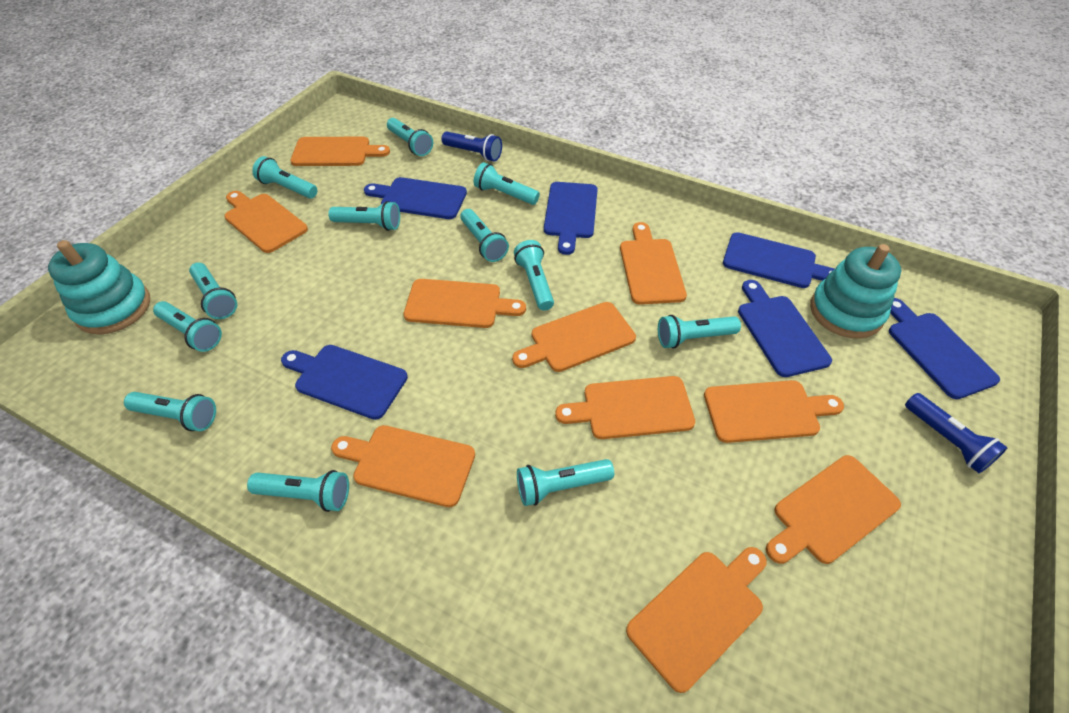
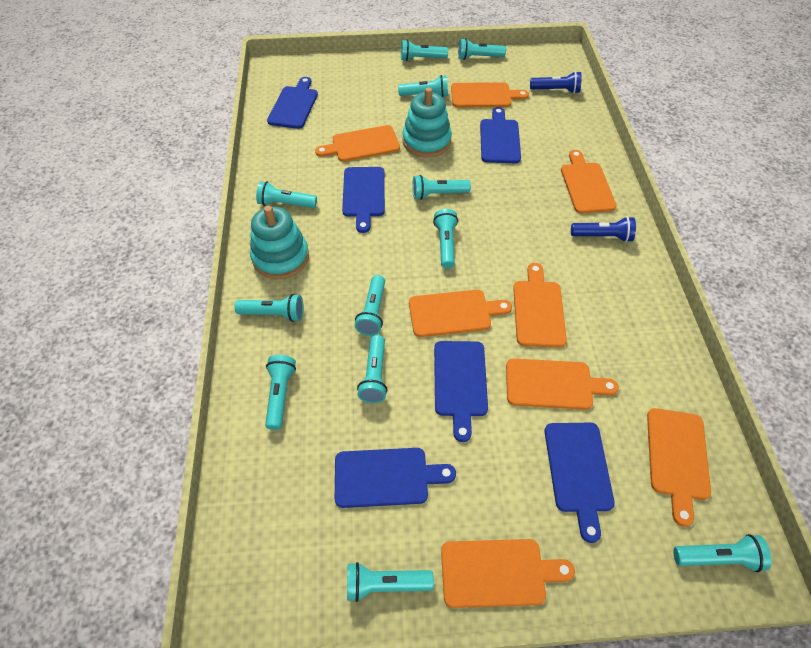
orange cutting board: [224,191,308,253] [290,137,390,166] [331,425,475,507] [404,279,526,328] [512,302,636,372] [555,376,695,439] [620,222,687,305] [626,547,767,693] [704,380,844,443] [766,455,901,564] = 10 -> [315,125,400,162] [409,290,512,337] [441,539,575,608] [451,82,529,107] [506,358,619,410] [513,263,567,348] [561,150,617,214] [647,408,711,527] = 8

